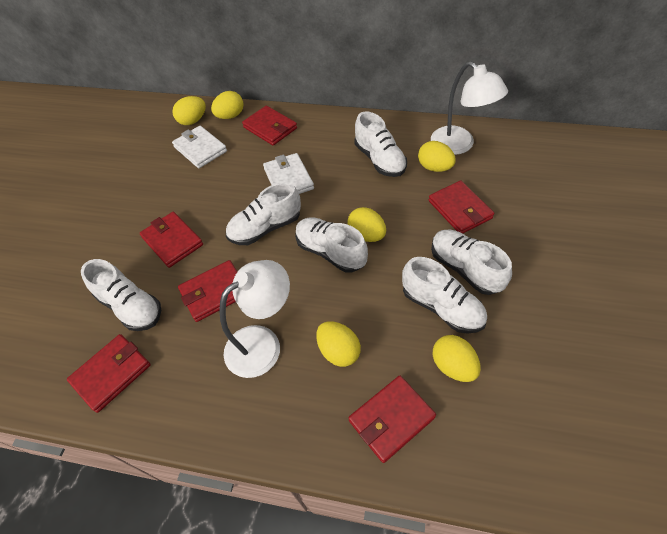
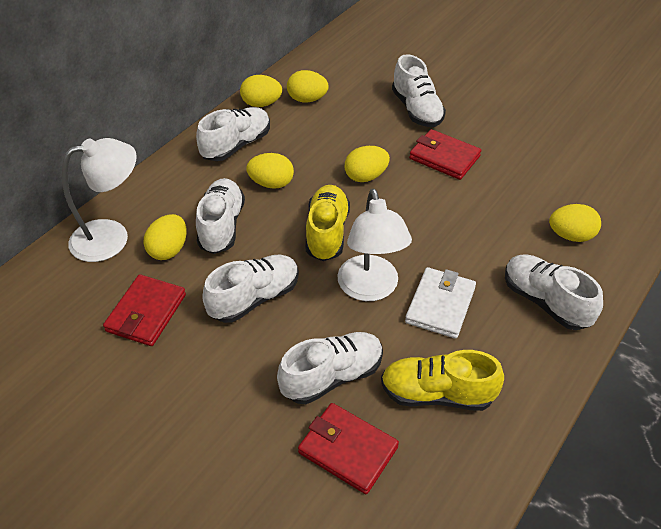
red wallet: [67,334,151,413] [140,212,203,268] [178,260,237,322] [242,106,297,146] [348,375,436,463] [429,181,494,233] = 6 -> [103,274,186,346] [298,403,399,494] [409,129,481,180] = 3
white wallet: [172,126,227,168] [263,153,314,194] = 2 -> [405,267,476,339] = 1
yellow shoe: none = 0 -> [306,185,350,261] [381,350,504,411] = 2

